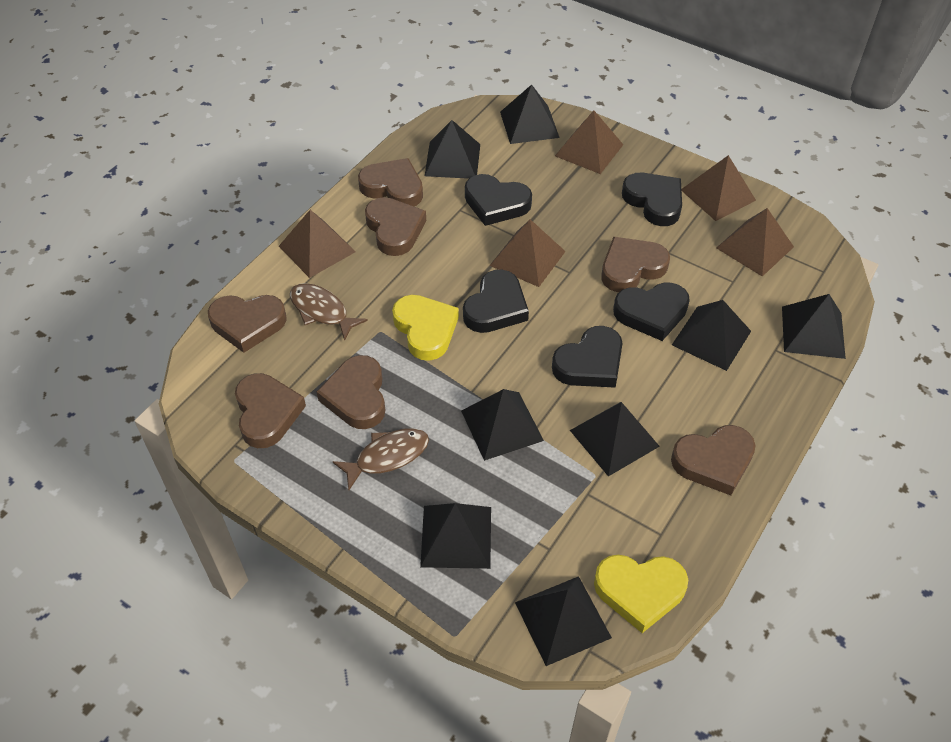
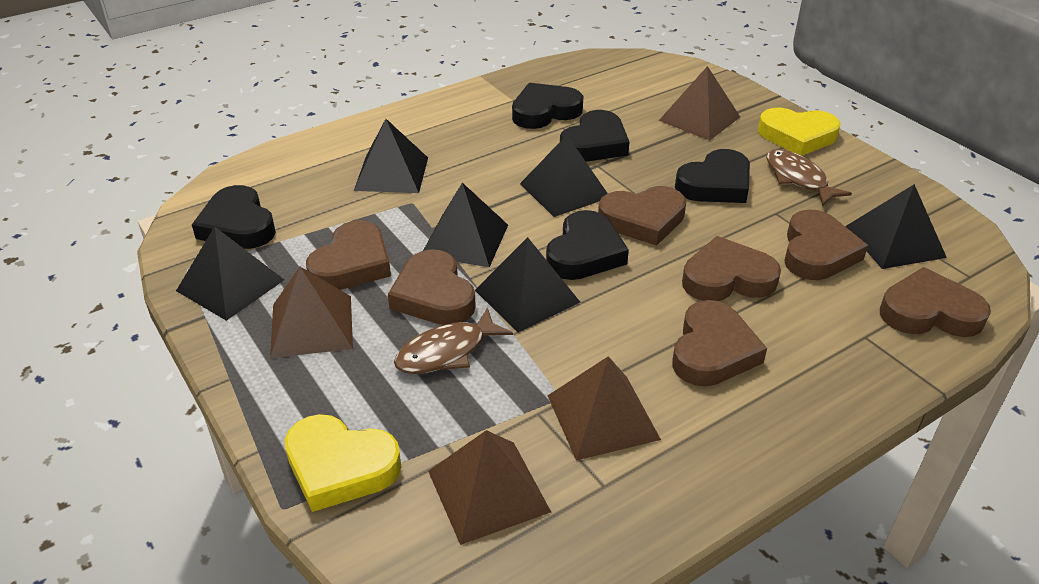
black pyramid: [420,503,491,569] [425,120,480,179] [461,389,544,461] [500,84,560,144] [515,576,612,666] [570,402,660,476] [672,300,751,371] [782,294,846,359] = 8 -> [176,227,284,321] [354,119,428,193] [423,183,508,267] [475,237,580,332] [520,135,608,217] [845,184,947,269] = 6
brown pyramid: [279,210,356,278] [490,219,566,287] [555,110,624,174] [681,155,756,221] [716,208,794,276] = 5 -> [270,267,353,358] [428,430,551,545] [548,356,661,461] [659,66,740,141] = 4

